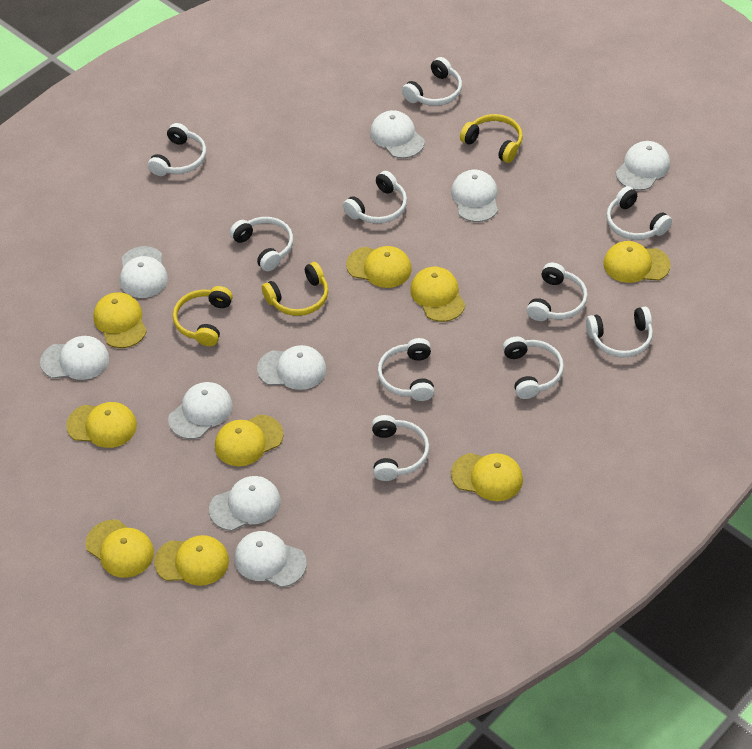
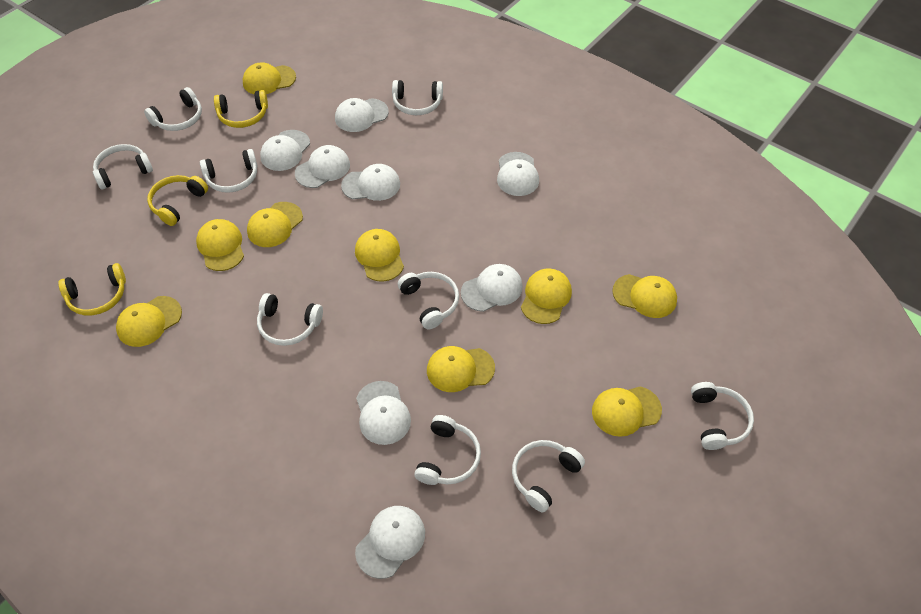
white cap: [40,336,109,380] [120,246,168,298] [168,382,232,439] [209,476,280,531] [234,531,307,587] [257,345,326,390] [370,110,424,158] [451,170,498,222] [616,141,670,190] = 9 -> [260,130,310,171] [295,145,350,188] [335,98,389,132] [341,164,400,201] [355,506,425,579] [356,381,411,445] [461,264,523,312] [497,152,539,196] = 8
white headphones: [148,123,206,176] [230,217,293,271] [343,171,407,224] [372,415,430,481] [377,338,434,401] [402,57,462,106] [503,337,564,399] [527,263,588,321] [586,307,653,357] [606,186,672,240] = 10 -> [93,144,153,189] [144,87,202,131] [200,149,258,193] [257,293,323,346] [392,80,443,115] [398,272,459,329] [414,415,481,485] [512,440,585,512] [691,382,754,450] = 9

